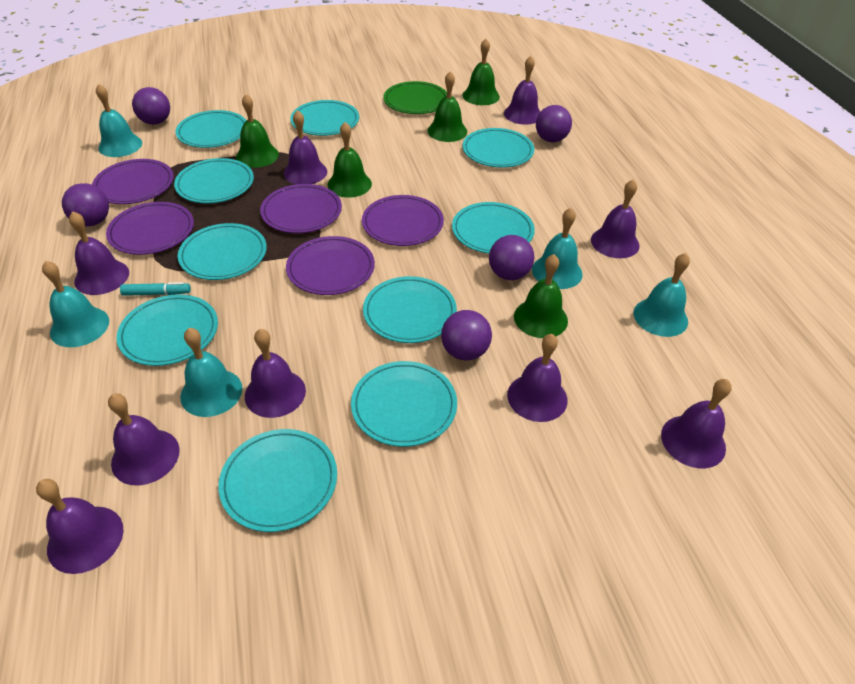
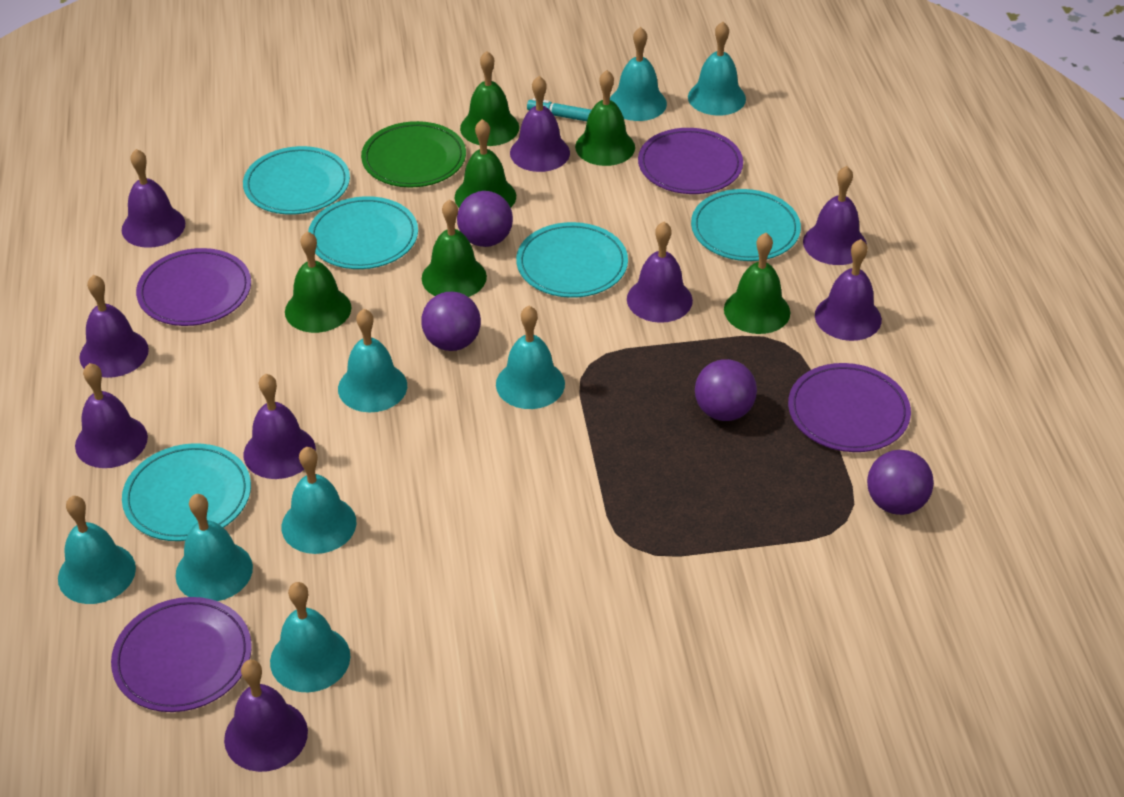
green bell: [236,94,279,168] [328,122,372,197] [428,71,467,142] [463,38,500,105] [514,254,568,338] = 5 -> [285,231,351,333] [422,199,487,297] [454,119,516,208] [460,51,519,146] [575,70,635,166] [724,233,790,334] = 6
purple ball: [62,183,109,226] [132,87,170,125] [441,310,492,361] [489,235,534,280] [536,105,572,142] = 5 -> [421,292,481,351] [457,191,513,247] [695,359,757,421] [867,450,934,515] = 4
purple plate: [92,159,174,204] [106,202,194,255] [260,184,342,233] [286,236,375,295] [362,195,444,246] = 5 -> [111,597,252,712] [136,248,251,326] [638,128,743,194] [788,363,911,452] = 4
turquoise bell: [42,261,109,347] [96,84,142,157] [180,328,242,417] [532,208,583,289] [634,253,690,337] = 5 -> [58,496,136,604] [175,494,253,601] [270,582,350,692] [282,447,356,554] [338,309,407,412] [496,306,565,409] [610,27,667,121] [688,22,746,115] = 8
turquoise plate: [117,294,218,366] [174,158,254,203] [176,110,246,148] [178,223,267,280] [218,429,337,532] [290,100,359,136] [351,361,457,447] [363,276,457,343] [452,202,535,254] [463,128,534,168] = 10 -> [122,443,251,541] [243,146,350,215] [308,196,418,269] [516,222,628,298] [691,189,801,261] = 5

